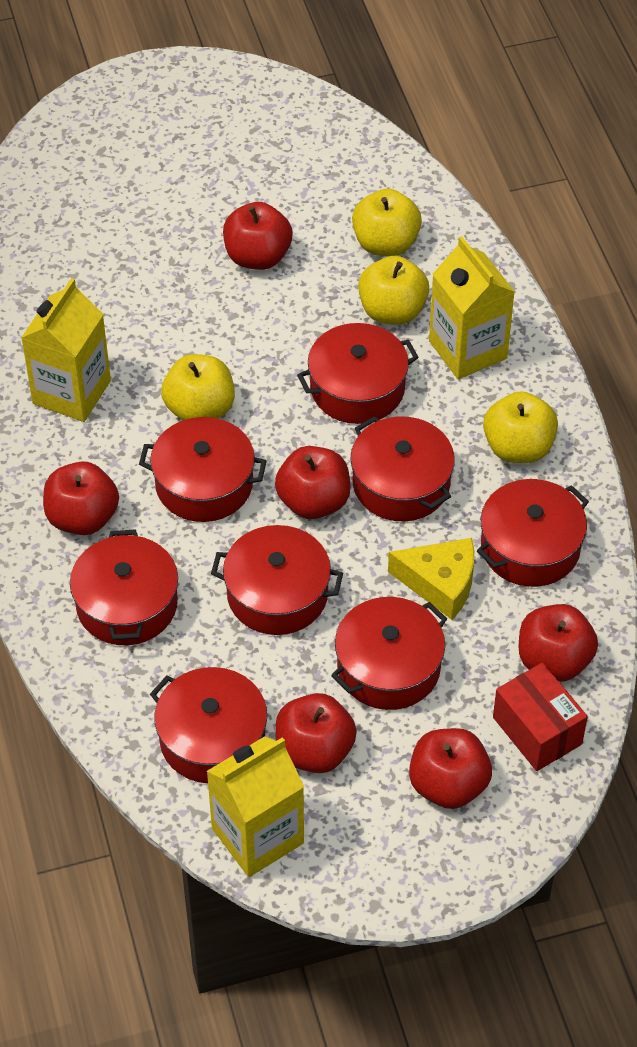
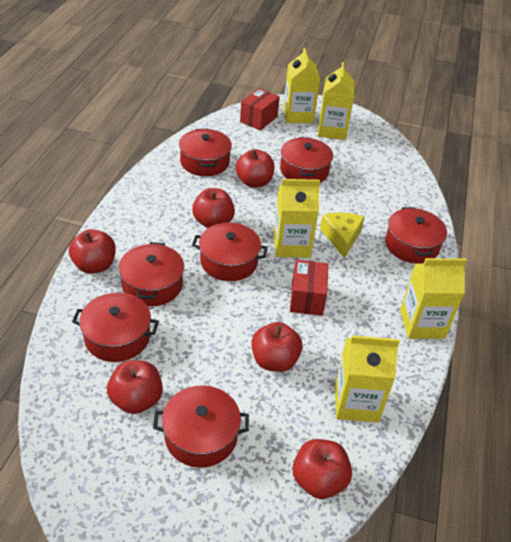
red box: [493,663,588,771] = 1 -> [240,88,280,131] [290,260,328,316] = 2
red pot: [70,529,178,645] [139,417,267,522] [150,667,267,783] [211,525,343,635] [297,323,419,424] [331,597,447,710] [350,416,455,522] [477,479,589,587] = 8 -> [72,293,159,362] [119,242,184,306] [153,385,249,468] [179,129,232,176] [192,222,268,281] [280,137,333,183] [385,207,447,264] = 7
yellow apple: [161,354,235,420] [352,189,422,256] [358,256,429,325] [483,391,558,463] = 4 -> none = 0
yellow carton: [21,278,111,422] [206,736,304,877] [429,236,515,379] = 3 -> [274,179,320,258] [283,48,320,123] [317,62,355,140] [335,335,400,422] [400,258,467,339] = 5

